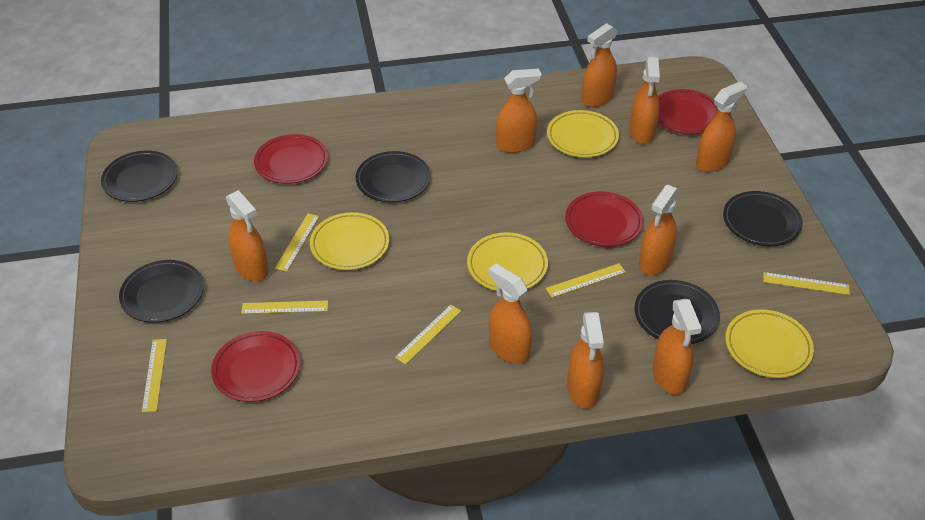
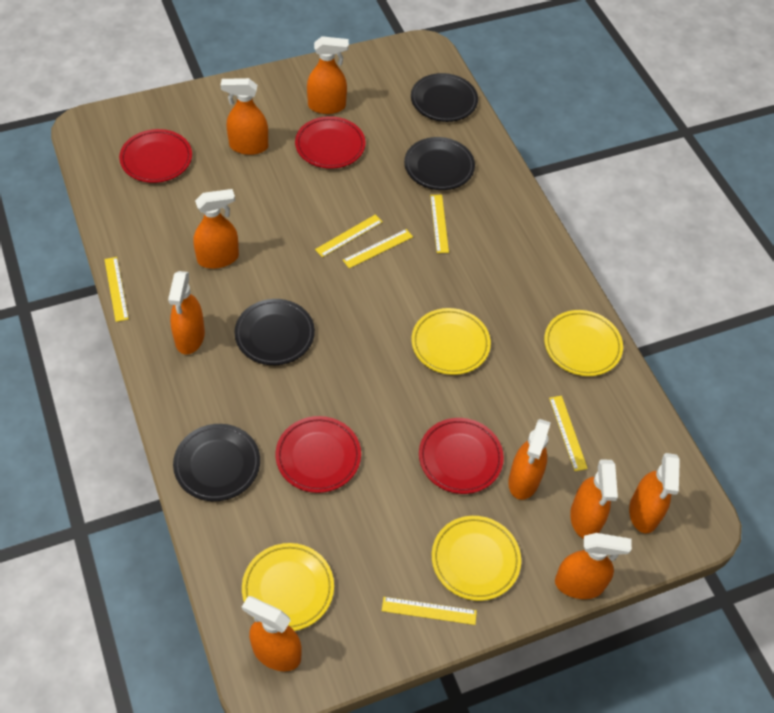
black plate: [101,151,178,202] [119,260,204,323] [356,151,431,202] [634,280,720,344] [723,191,803,246] = 5 -> [173,424,260,501] [234,299,315,365] [404,137,475,190] [411,73,478,122] = 4

